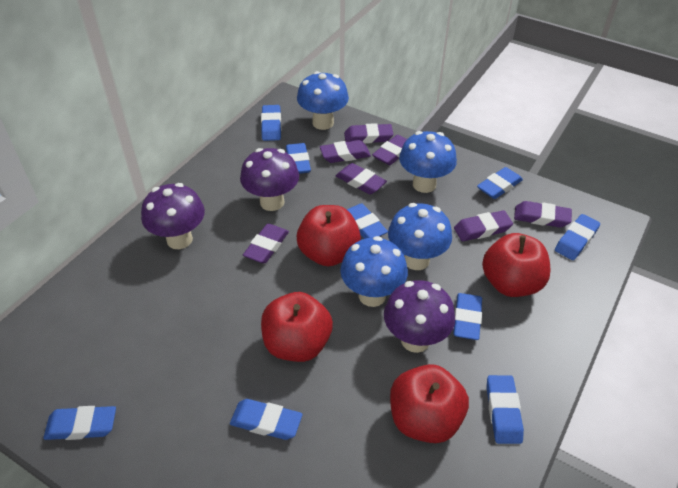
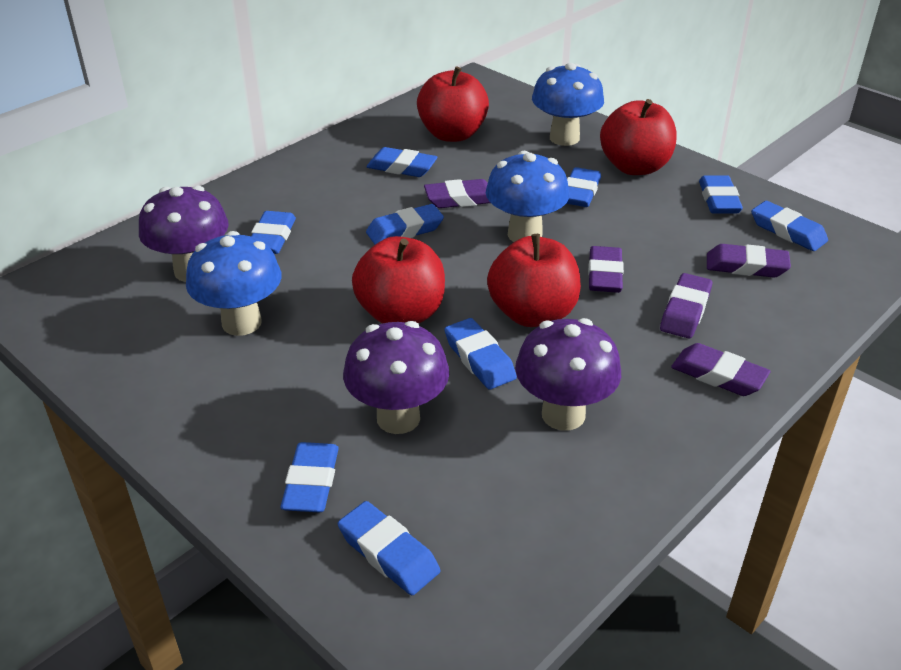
blue mushroom: [297,71,349,130] [340,236,408,307] [388,203,452,270] [399,131,457,193] = 4 -> [186,231,281,336] [486,151,569,242] [532,63,604,146] = 3
purple eraser: [243,224,289,263] [320,140,371,163] [336,163,387,194] [344,123,393,144] [372,135,407,165] [454,210,513,241] [514,201,572,228] = 7 -> [424,179,490,208] [588,246,624,293] [660,273,712,338] [671,343,770,396] [707,244,791,278] = 5

